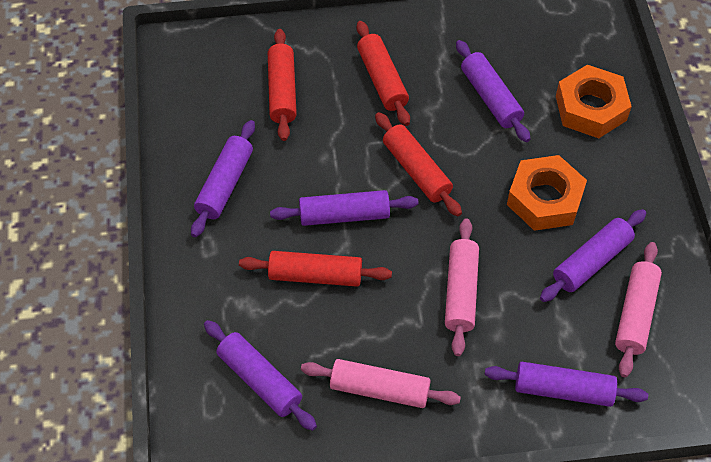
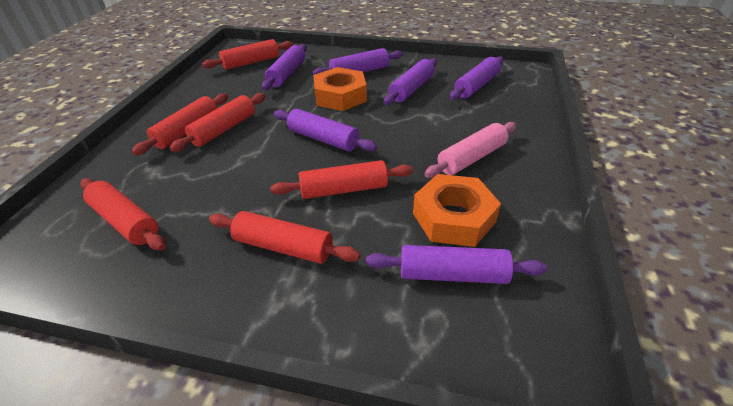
pink rolling pin: [301,359,461,408] [445,218,479,356] [615,242,662,377] = 3 -> [424,122,517,178] = 1
red rolling pin: [239,251,392,287] [268,29,297,141] [357,21,410,126] [375,112,462,216] = 4 -> [80,178,165,250] [132,94,228,155] [170,93,265,152] [202,39,294,70] [209,211,360,264] [270,160,413,199] = 6

